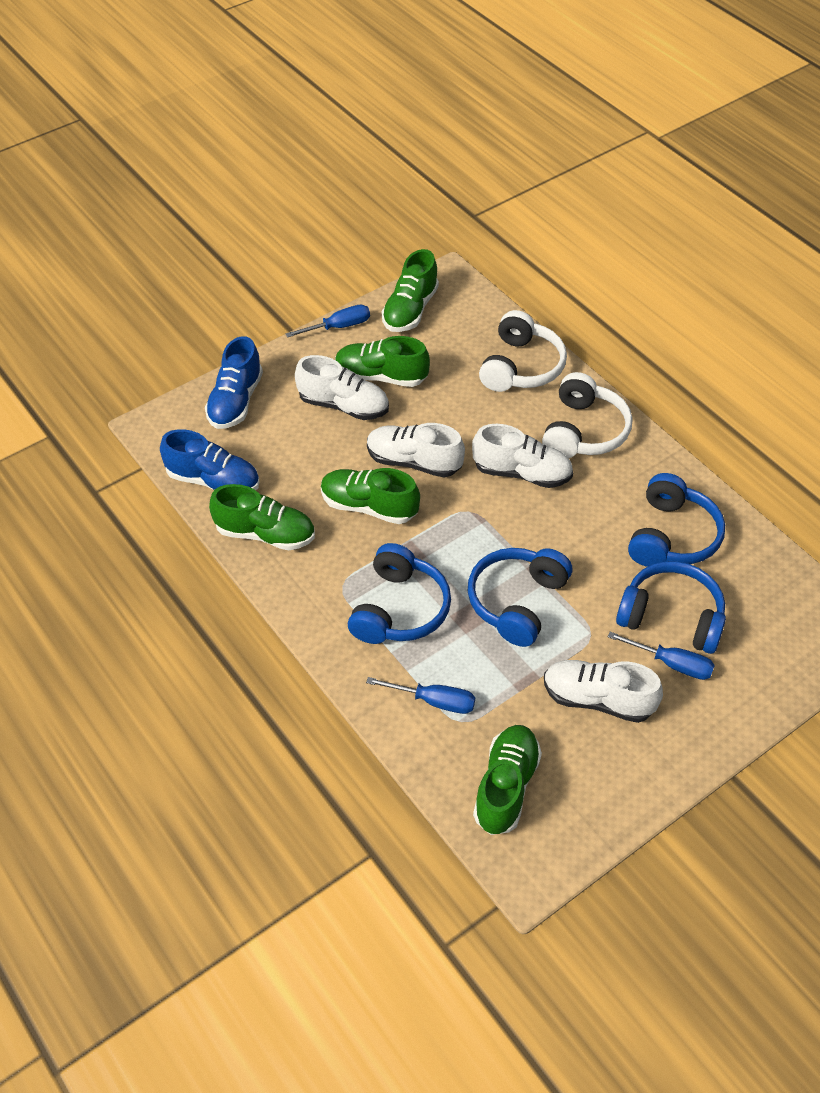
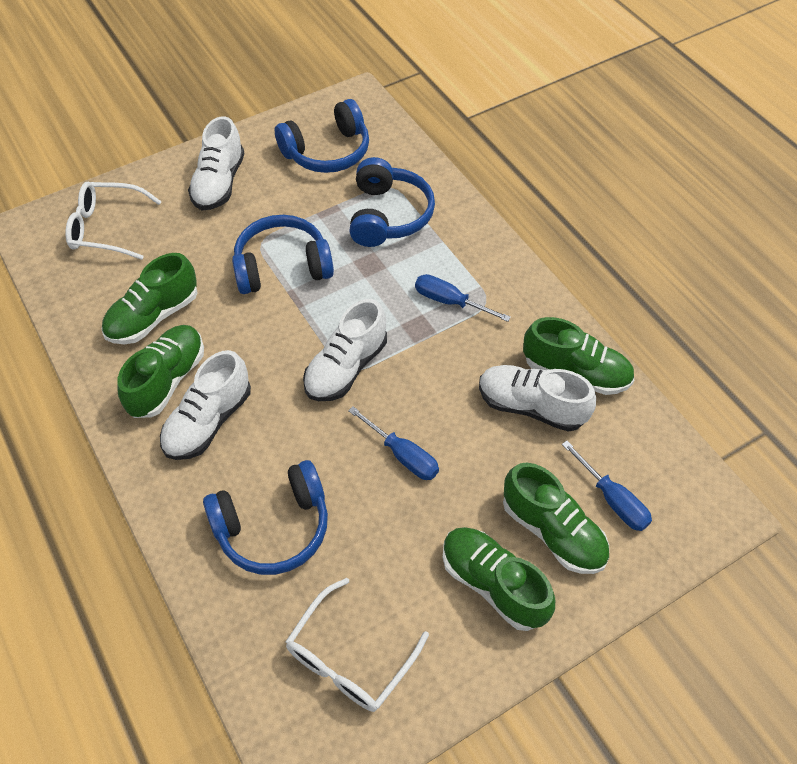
blue shoe: [160,429,260,490] [205,336,263,429] = 2 -> none = 0
white glasses: none = 0 -> [65,182,162,260] [285,578,429,712] = 2
white headphones: [479,310,567,392] [542,372,632,458] = 2 -> none = 0

